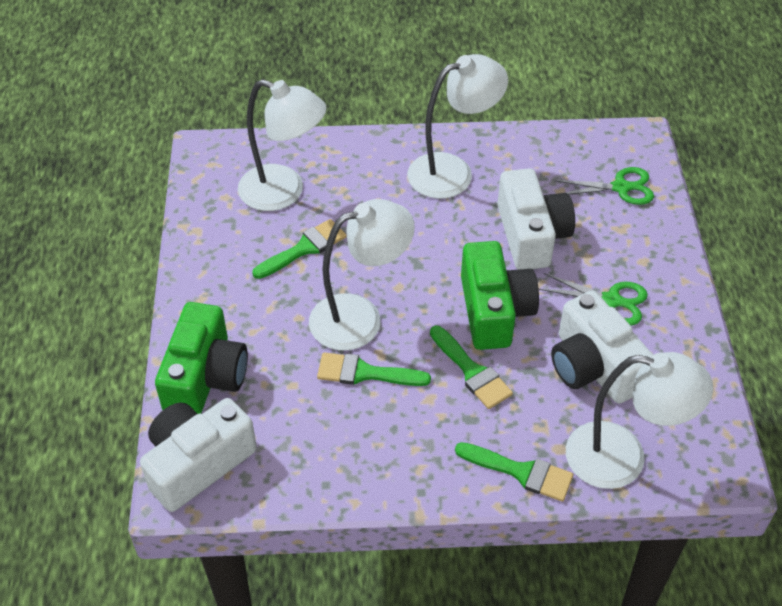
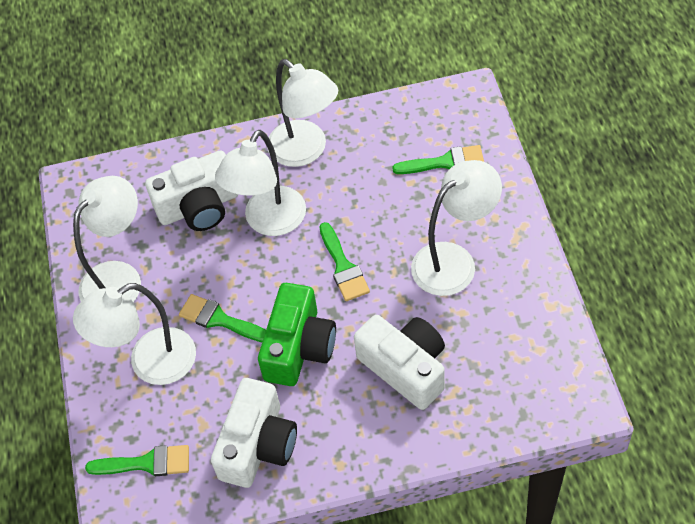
green camera: [155,302,248,414] [461,241,539,350] = 2 -> [258,283,336,386] = 1
green scissors: [539,273,648,325] [553,167,654,205] = 2 -> none = 0
white lamp: [238,79,327,211] [309,199,415,350] [407,54,508,199] [566,352,713,489] = 4 -> [73,176,141,302] [73,283,196,385] [215,130,306,236] [268,59,338,167] [411,160,502,296] = 5

